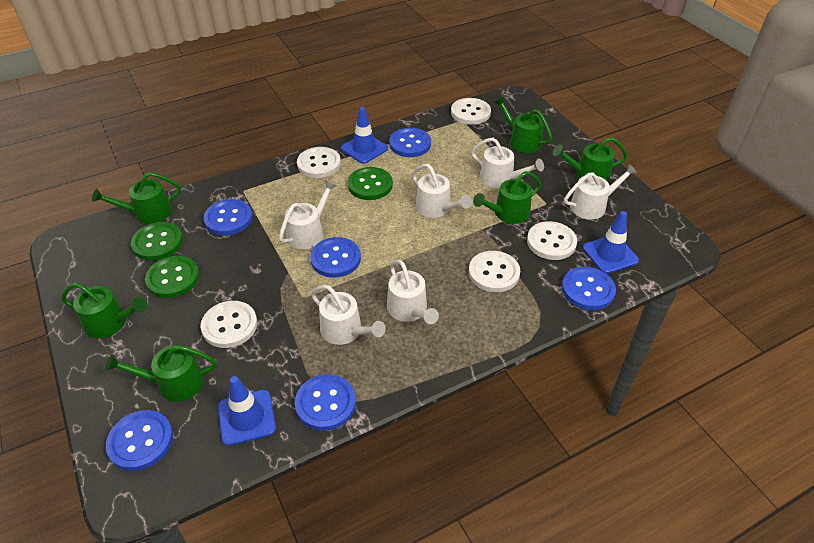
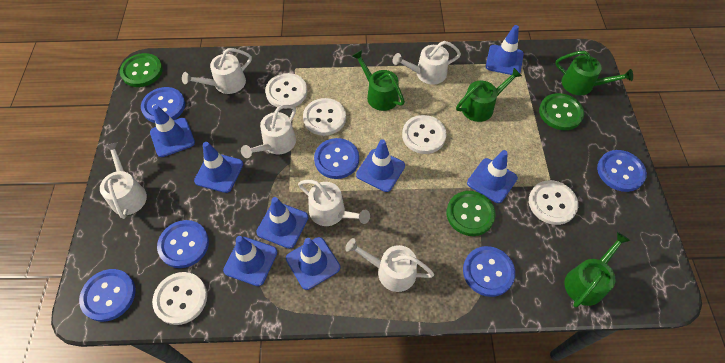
blue traffic cone: [218,376,276,446] [341,107,388,164] [583,211,639,274] = 3 -> [150,105,195,157] [194,142,243,193] [223,236,277,286] [256,197,309,249] [286,237,340,290] [356,139,405,192] [467,150,518,203] [486,25,524,75] = 8
green watering can: [61,283,147,338] [92,172,181,224] [105,345,217,402] [473,171,541,224] [494,96,552,153] [553,137,628,182] = 6 -> [352,50,405,111] [456,68,522,122] [555,51,633,95] [564,232,631,307] = 4

